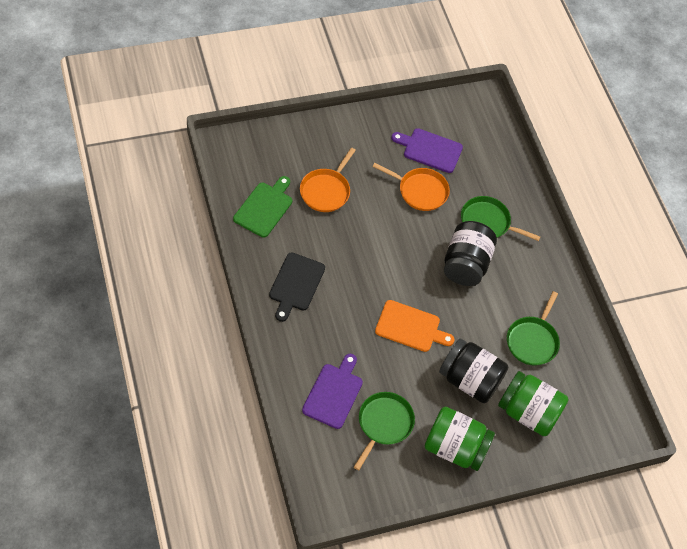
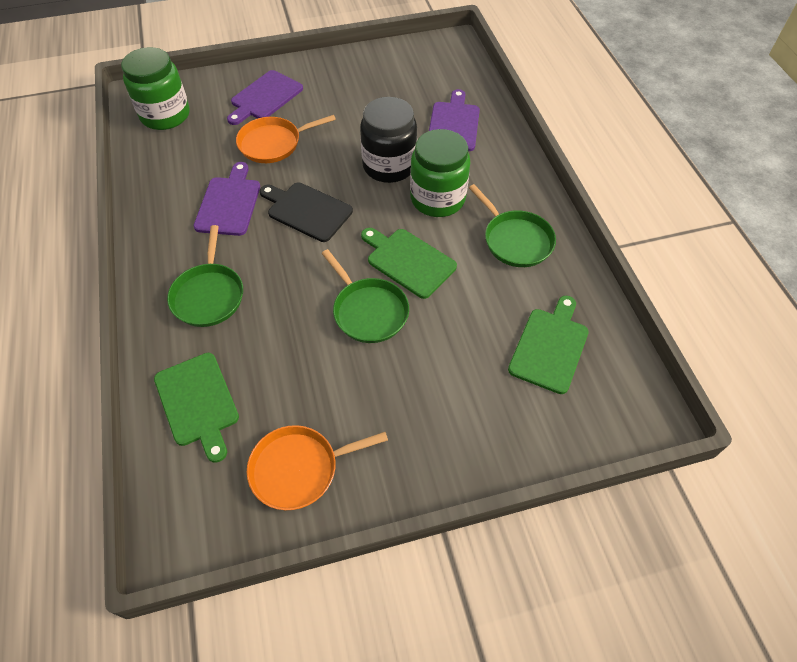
black jar: [439,339,509,403] [444,221,497,286] = 2 -> [360,97,417,183] = 1
green cutting board: [233,176,292,238] = 1 -> [154,353,239,463] [361,228,457,299] [508,296,589,394] = 3
orange cutting board: [375,300,454,352] = 1 -> none = 0
purple cutting board: [302,354,363,429] [391,128,463,173] = 2 -> [194,162,260,236] [227,70,303,125] [429,89,480,151] = 3

